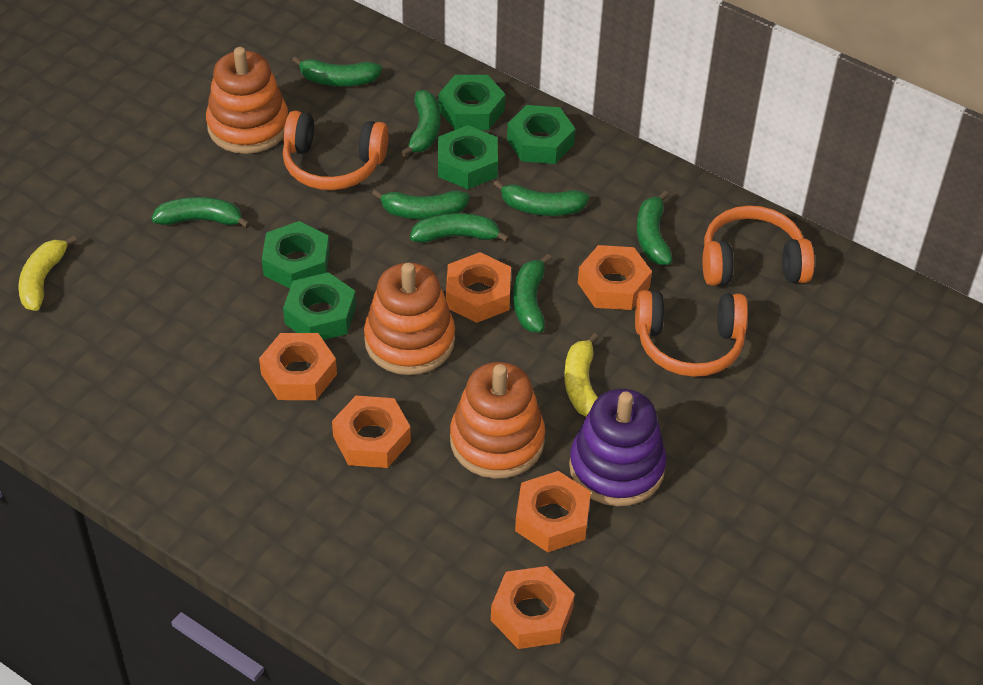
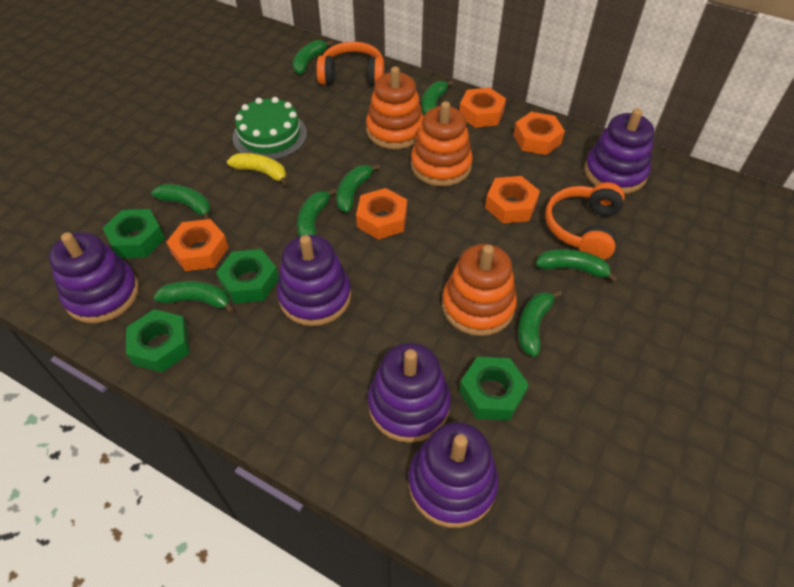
green cake: none = 0 -> [232,97,307,160] = 1
green nut: [262,221,330,289] [283,272,356,340] [438,75,505,130] [438,125,498,189] [507,105,575,164] = 5 -> [103,209,165,258] [126,309,190,372] [216,249,279,304] [459,357,529,420] = 4
orange headphones: [283,111,389,190] [635,290,748,377] [703,205,815,286] = 3 -> [317,42,384,86] [545,182,625,260] = 2
orange nut: [259,333,337,400] [332,396,411,468] [446,252,511,323] [491,566,575,649] [515,471,591,552] [578,245,652,310] = 6 -> [166,219,229,271] [356,188,407,240] [459,87,506,128] [485,176,540,223] [513,112,565,155] = 5
purple stacking toy: [569,389,667,506] = 1 -> [49,232,139,323] [277,235,351,326] [368,343,451,443] [409,422,498,528] [584,109,654,194] = 5
yellow banana: [18,235,77,311] [564,333,599,417] = 2 -> [227,153,288,186] = 1

